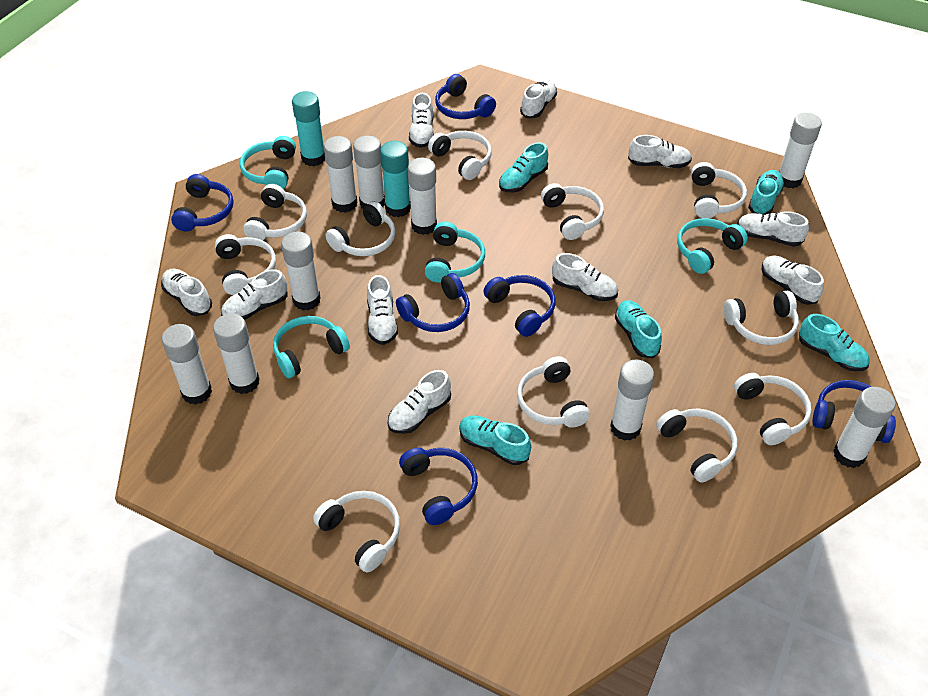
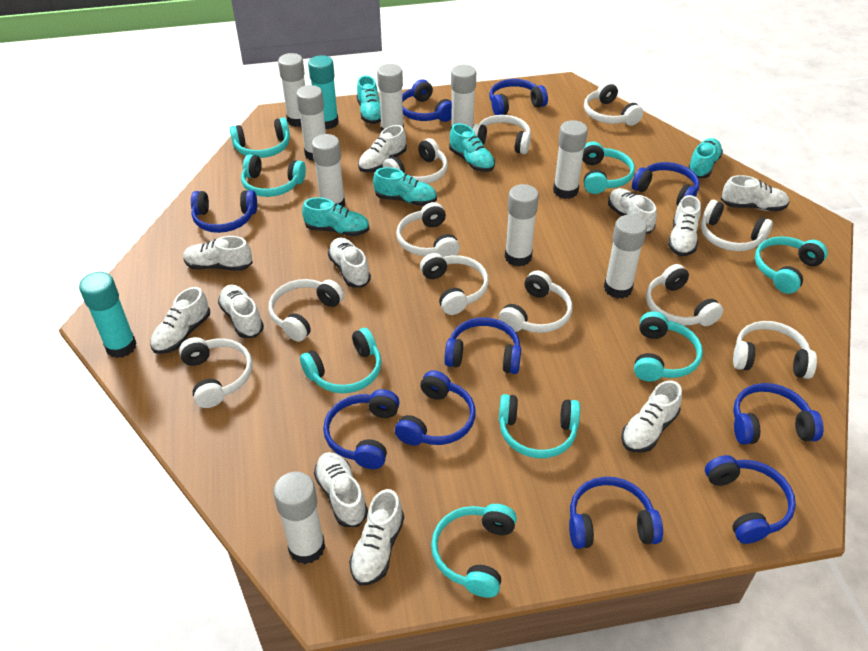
blue headphones: [171,174,234,231] [396,273,470,332] [399,448,478,525] [435,74,496,119] [484,275,556,337] [813,380,896,443] = 6 -> [191,190,257,233] [323,389,400,469] [395,370,476,446] [402,79,452,122] [444,317,521,374] [490,79,548,115] [569,477,663,549] [632,162,699,206] [705,455,796,544] [733,383,824,444] = 10
turquoise headphones: [240,136,296,189] [273,316,350,378] [425,222,485,283] [677,218,748,274] = 4 -> [230,118,290,158] [241,154,306,197] [300,328,382,393] [431,504,517,598] [499,394,580,458] [582,142,635,194] [634,311,703,382] [755,236,828,294] = 8
white shoe: [161,269,212,316] [221,269,287,320] [367,275,398,345] [388,370,451,434] [409,93,434,148] [520,79,557,118] [552,253,618,301] [628,135,692,168] [737,211,809,247] [762,256,824,305] = 10 -> [150,287,210,354] [183,236,253,271] [218,285,264,338] [314,452,368,527] [328,238,371,287] [349,489,404,585] [358,125,407,172] [608,188,657,234] [621,380,682,452] [668,195,701,256] [721,175,790,211] = 11

